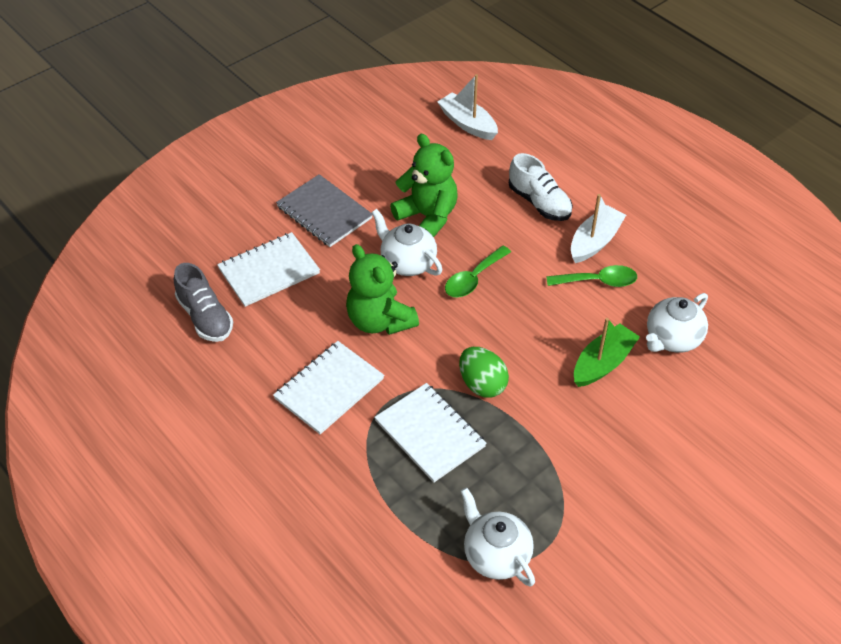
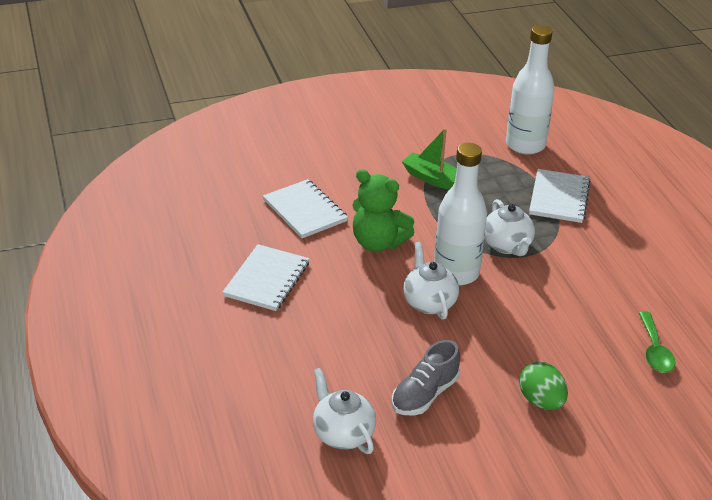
green spoon: [445,246,511,298] [546,265,637,287] = 2 -> [639,312,675,373] = 1
green teddy bear: [346,244,419,335] [390,134,458,237] = 2 -> [353,169,415,252] = 1
grey notebook: [276,174,372,247] = 1 -> none = 0
white boat: [437,74,498,140] [571,194,626,263] = 2 -> none = 0
white bottle: none = 0 -> [434,143,487,286] [506,25,555,155] = 2
white shoe: [509,153,573,221] = 1 -> none = 0

